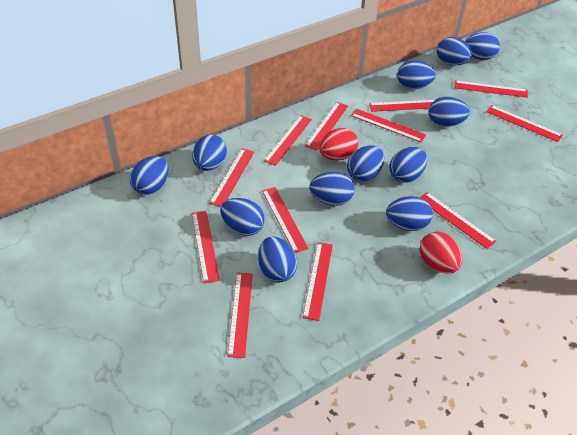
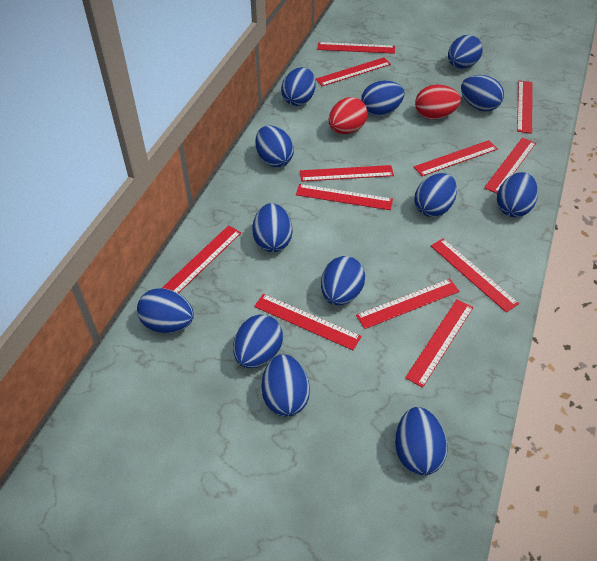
blue egg: [130,156,168,195] [192,135,227,171] [221,198,265,236] [258,236,297,282] [309,172,355,206] [347,145,384,182] [386,196,433,231] [389,147,427,183] [397,60,436,89] [429,97,470,127] [437,37,472,65] [465,32,500,60] = 12 -> [137,288,194,333] [233,315,283,368] [252,203,292,252] [255,126,294,167] [262,354,310,417] [281,67,316,106] [321,256,365,305] [361,81,404,116] [395,407,448,475] [414,173,457,217] [448,35,483,69] [461,75,504,111] [497,172,538,217] = 13

